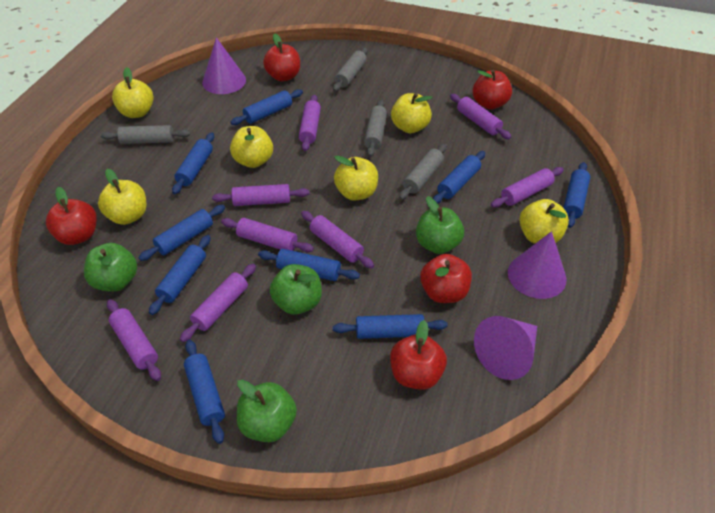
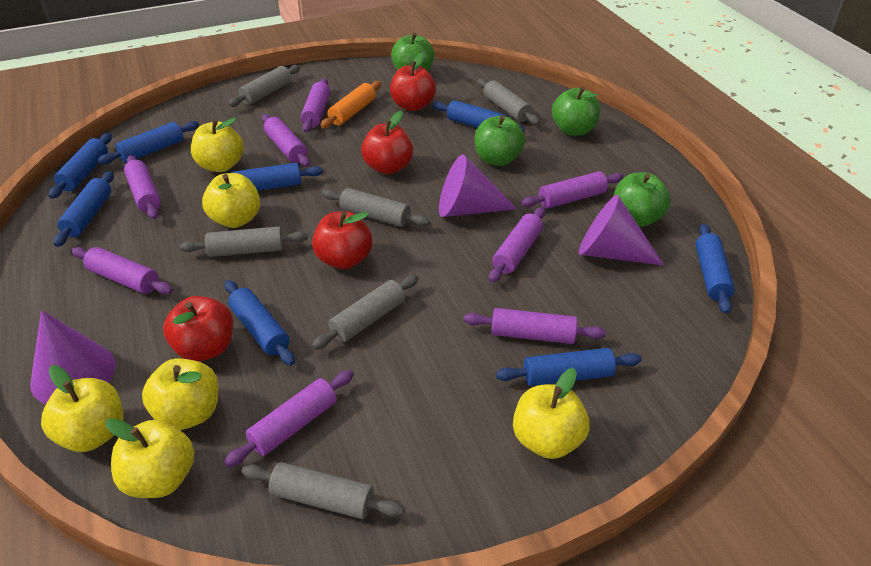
blue rolling pin: [138,205,225,261] [149,235,211,315] [172,133,214,194] [184,340,225,444] [231,89,303,125] [258,249,360,281] [333,314,448,339] [433,151,485,204] [563,162,590,228] = 9 -> [49,133,112,199] [53,171,114,247] [98,121,199,164] [208,163,323,191] [225,280,295,366] [432,100,525,133] [496,348,642,386] [695,224,735,314] = 8
grey rolling pin: [101,125,191,144] [333,47,368,92] [364,100,387,157] [399,144,447,200] = 4 -> [180,226,308,257] [228,65,300,107] [241,462,404,519] [311,275,419,350] [322,188,430,227] [477,79,540,125] = 6
orange rolling pin: none = 0 -> [320,81,381,129] = 1
red apple: [46,187,97,245] [263,34,300,81] [390,320,447,390] [420,254,472,303] [473,69,512,109] = 5 -> [163,296,233,362] [312,211,372,269] [361,111,413,174] [390,53,436,111] = 4

